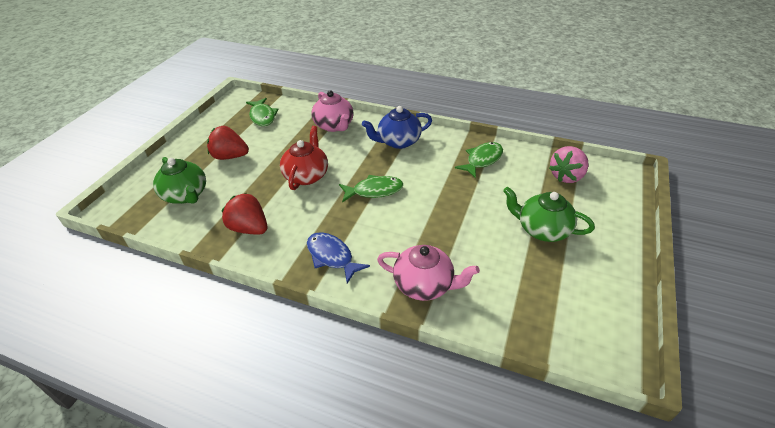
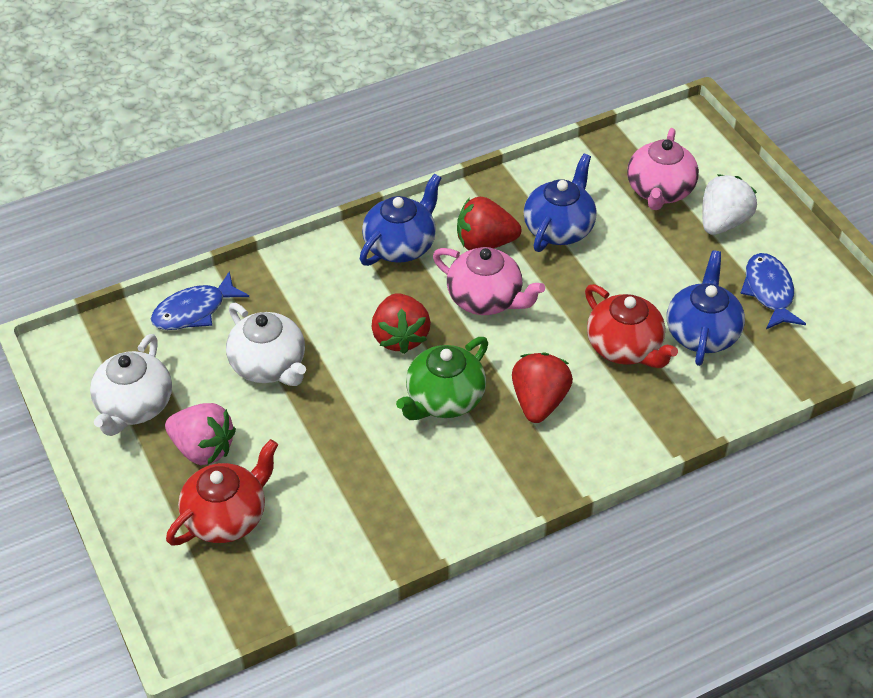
blue fish: [307,232,370,283] = 1 -> [151,271,249,330] [740,253,806,329] = 2
blue teapot: [362,106,432,149] = 1 -> [360,174,441,266] [524,154,597,252] [667,250,745,366] = 3
green fish: [246,98,279,126] [339,175,403,202] [455,142,503,179] = 3 -> none = 0
green teapot: [153,157,206,204] [503,187,595,242] = 2 -> [396,337,488,420] = 1
red strawberry: [207,126,249,160] [222,193,267,234] = 2 -> [371,293,431,354] [457,197,521,250] [512,353,573,423] = 3
red teapot: [280,126,328,190] = 1 -> [166,439,278,546] [585,284,678,368] = 2
white strawberry: none = 0 -> [702,174,757,235] = 1
white teapot: none = 0 -> [90,334,172,436] [226,303,306,386] = 2

